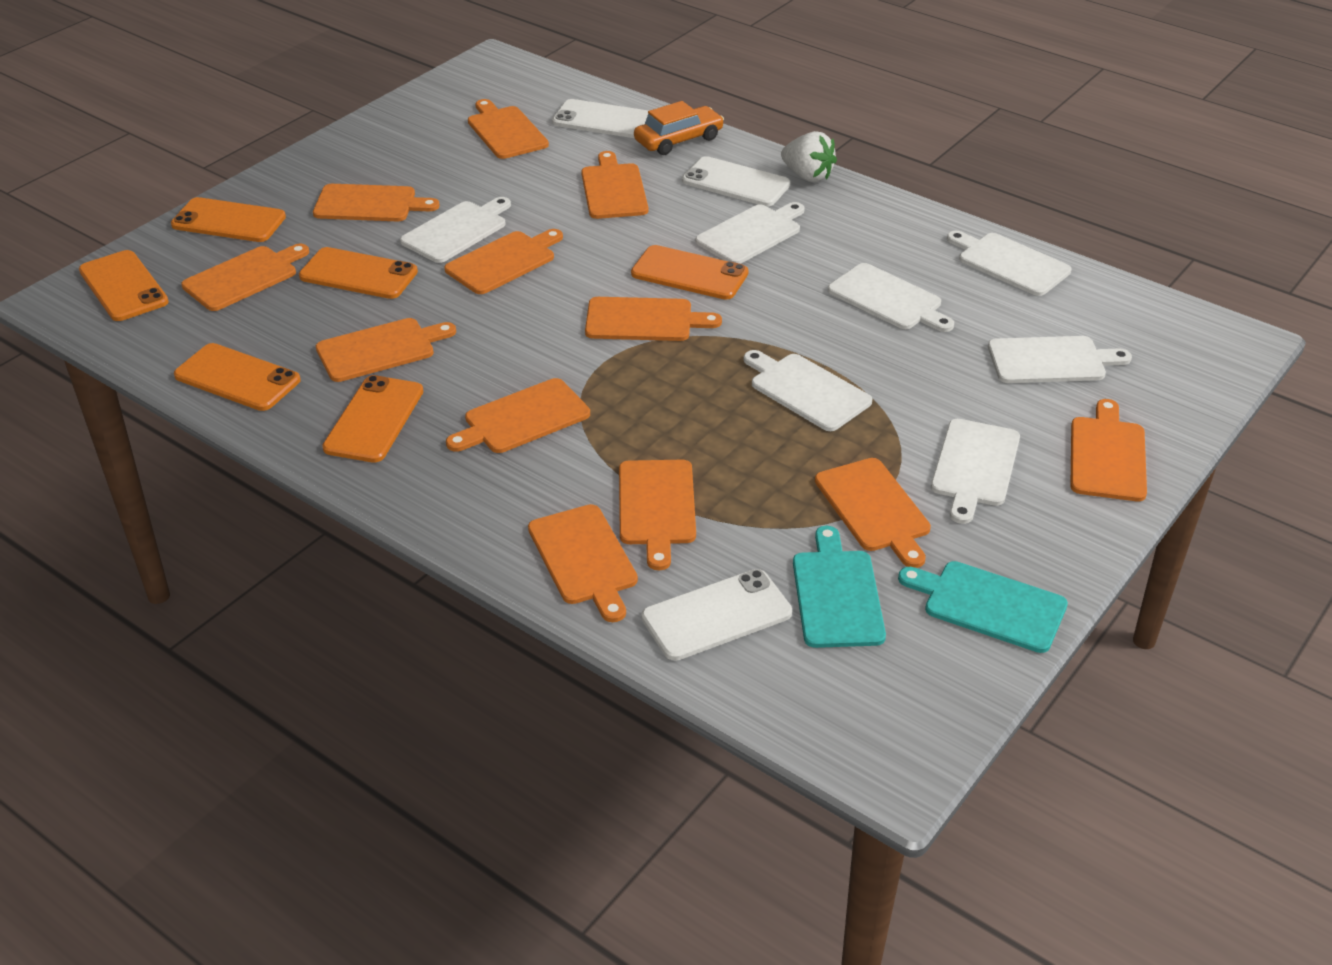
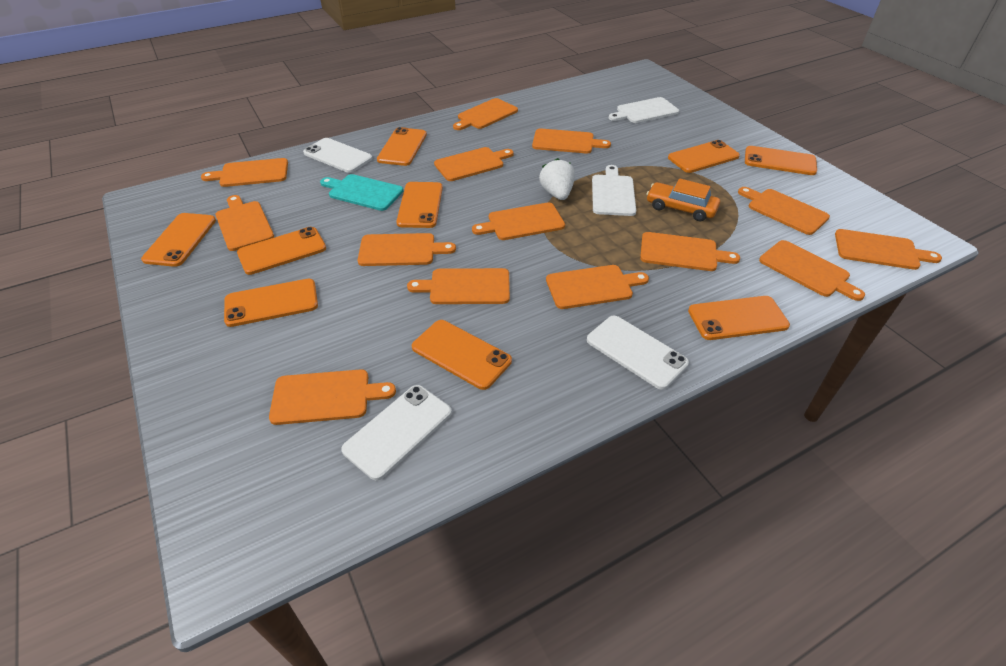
orange cutting board: [181,243,309,311] [313,184,440,222] [316,318,456,382] [444,229,563,294] [446,378,590,453] [468,99,549,159] [528,504,638,622] [581,151,648,219] [585,297,722,341] [619,460,696,570] [815,458,931,568] [1070,399,1147,501] = 12 -> [201,158,288,187] [216,195,274,251] [269,369,396,425] [358,233,456,266] [407,268,510,304] [434,147,514,181] [453,98,518,130] [472,202,565,240] [532,128,611,154] [546,265,649,309] [640,232,740,271] [738,187,830,235] [759,240,865,301] [835,229,942,270] = 14
orange phone: [79,250,169,321] [171,197,286,242] [174,343,301,411] [299,247,418,299] [322,375,423,463] [631,245,749,300] = 6 -> [141,213,216,267] [224,279,318,327] [237,227,326,275] [377,127,427,166] [396,182,443,228] [412,320,512,390] [668,140,740,173] [688,296,790,340] [745,146,817,175] = 9
turquoise cutting board: [793,526,886,648] [898,561,1068,653] = 2 -> [320,174,403,211] = 1
white cutting board: [400,197,511,263] [696,202,805,264] [744,350,872,431] [828,263,954,332] [931,419,1020,524] [947,231,1072,296] [988,336,1132,383] = 7 -> [592,165,636,216] [609,97,679,123] = 2

